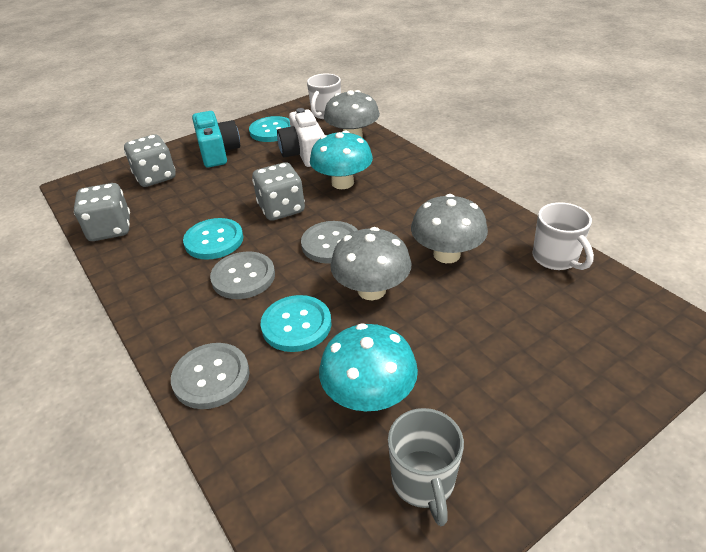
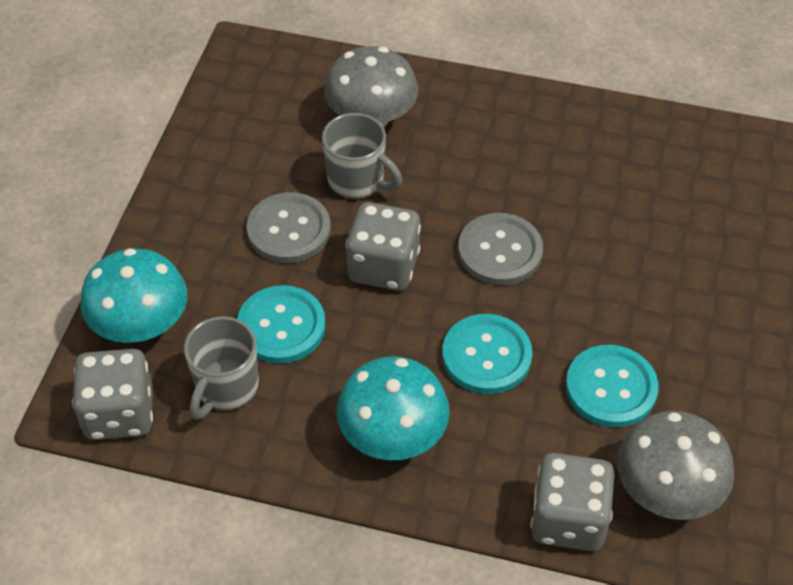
grey button: [171,343,249,409] [210,252,275,299] [301,221,358,264] = 3 -> [246,192,331,263] [458,213,543,285] = 2
grey mug: [388,408,464,526] = 1 -> [184,316,259,420] [322,113,402,199] = 2
grey mushroom: [324,90,380,138] [330,227,412,300] [411,194,488,263] = 3 -> [324,46,418,127] [617,411,734,520] = 2
turquoise camera: [192,111,240,167] = 1 -> none = 0
white camera: [277,108,325,167] = 1 -> none = 0
white mug: [307,74,341,119] [532,202,594,270] = 2 -> none = 0

